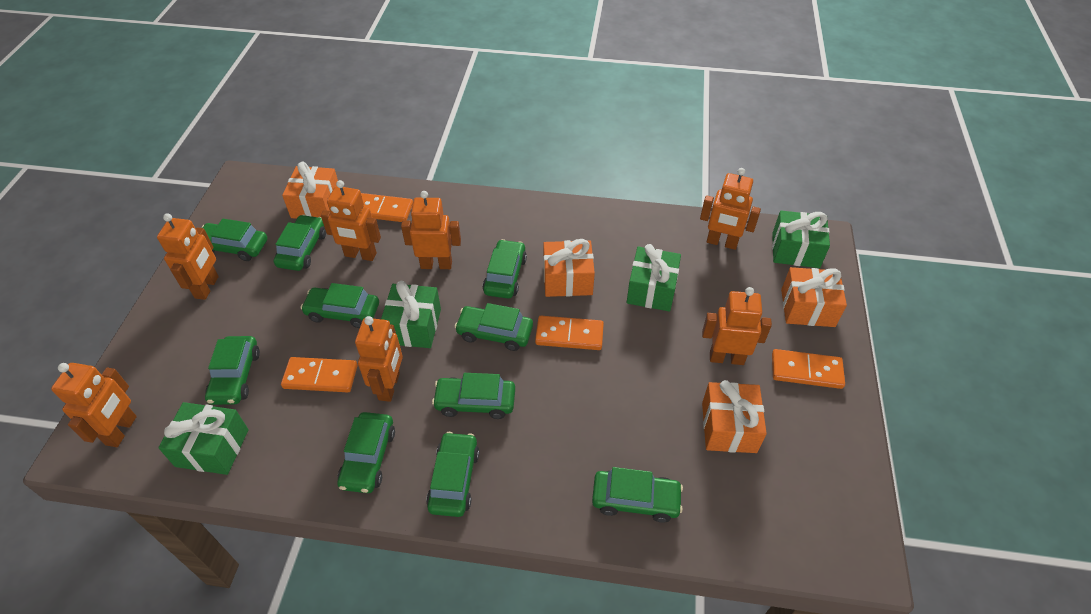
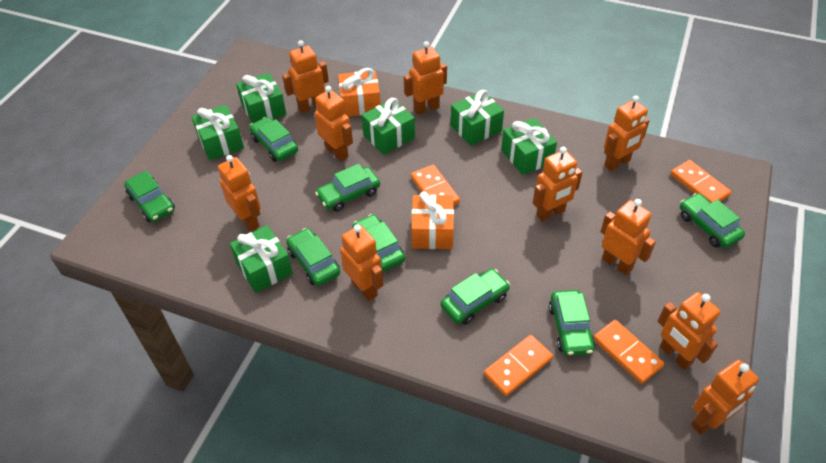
green car: [202,219,267,261] [205,336,260,405] [274,215,326,271] [301,283,379,328] [337,412,395,493] [426,432,479,517] [432,373,515,419] [455,303,533,351] [483,239,527,298] [592,467,683,523] = 10 -> [124,171,175,222] [249,117,298,162] [286,228,340,286] [315,164,380,212] [352,214,405,271] [441,269,510,325] [549,290,595,356] [680,193,745,248] = 8
green gift: [158,402,248,475] [381,281,441,348] [627,244,681,311] [772,210,830,268] = 4 -> [191,105,244,160] [230,225,293,293] [236,73,286,123] [362,98,415,155] [451,90,504,146] [501,118,557,175] = 6
orange gift: [282,162,338,219] [543,239,595,297] [702,380,767,453] [781,267,847,327] = 4 -> [338,68,381,117] [412,191,454,249] = 2
orange robot: [51,363,137,447] [157,213,219,300] [321,180,381,261] [355,316,403,402] [401,191,461,269] [700,168,761,250] [702,287,772,365] = 7 -> [218,155,261,231] [282,40,329,113] [315,86,353,161] [340,225,384,301] [404,41,447,115] [533,147,583,222] [600,199,656,275] [604,95,649,171] [658,292,720,370] [691,360,759,435] = 10

